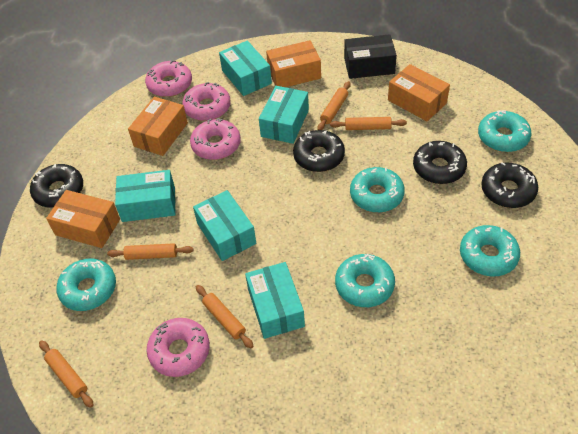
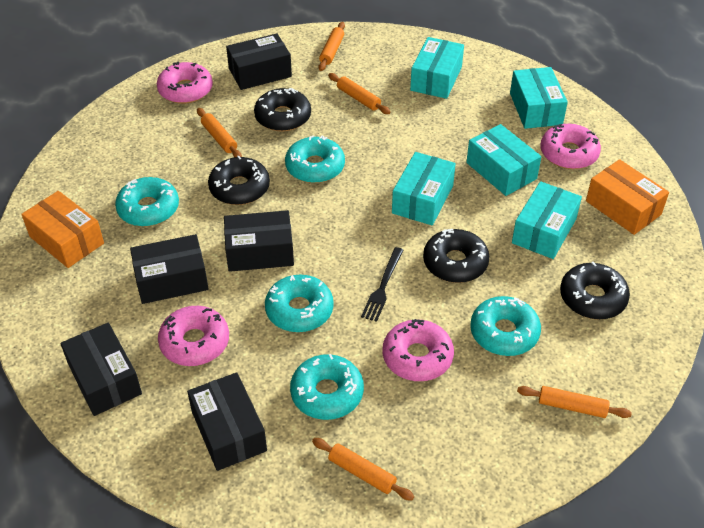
black box: [344,34,397,79] = 1 -> [60,323,142,416] [130,234,209,304] [187,372,267,471] [224,210,294,272] [226,33,292,90] = 5
black fork: none = 0 -> [361,247,404,322] = 1
orange box: [46,190,120,248] [128,97,188,156] [266,40,321,87] [388,64,450,121] = 4 -> [21,191,104,268] [586,159,669,235] = 2

